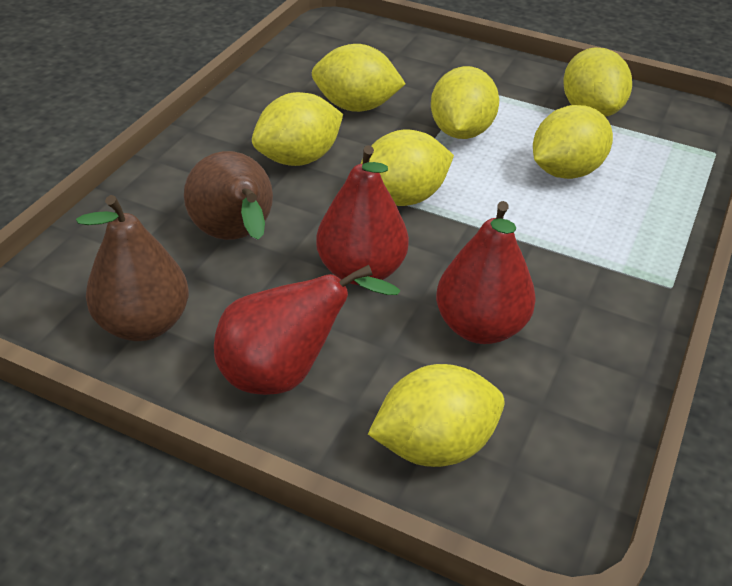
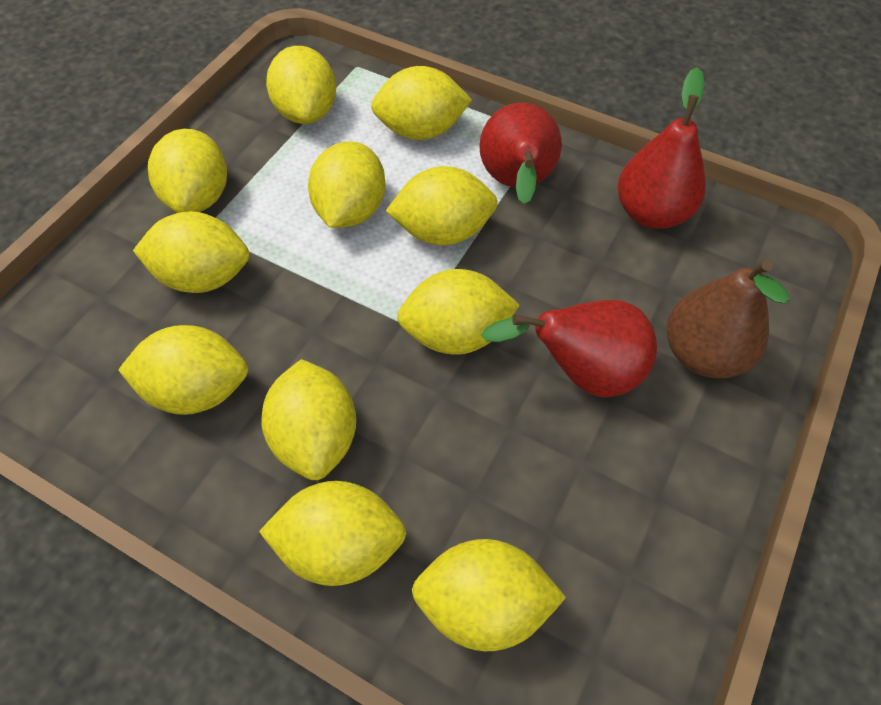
brown pear: [76,195,189,341] [184,151,273,240] = 2 -> [667,260,790,378] = 1
yellow lemon: [252,92,343,166] [312,44,406,112] [360,130,454,206] [368,364,505,467] [431,66,499,139] [533,105,613,179] [563,47,632,117] = 7 -> [118,325,248,415] [133,211,249,293] [148,129,227,213] [259,481,406,586] [261,359,356,480] [266,46,336,124] [308,142,385,228] [371,66,472,140] [386,166,498,245] [397,269,520,355] [412,539,566,651] = 11

